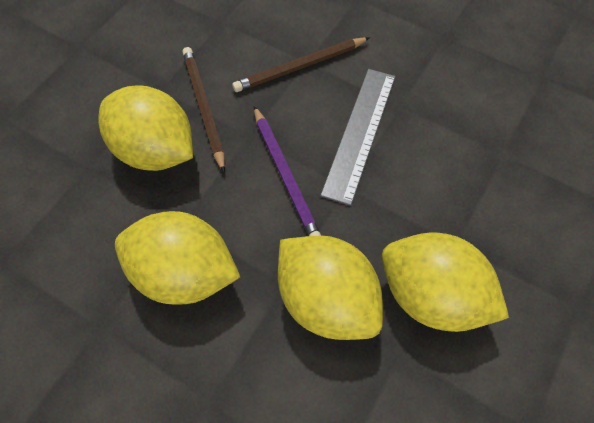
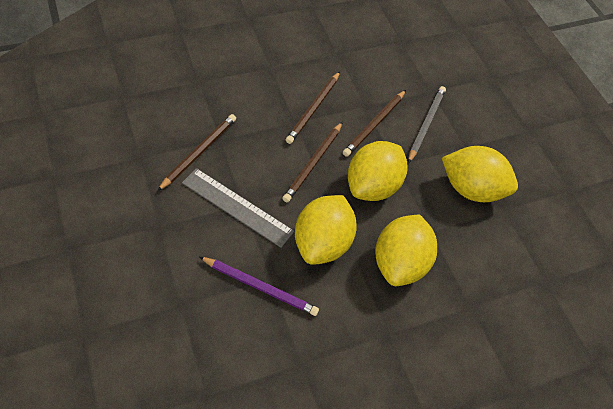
brown pencil: [182,47,225,173] [232,37,370,92] = 2 -> [157,114,236,191] [282,122,343,202] [286,71,340,144] [343,90,406,157] = 4
grey pencil: none = 0 -> [408,86,446,163] = 1

